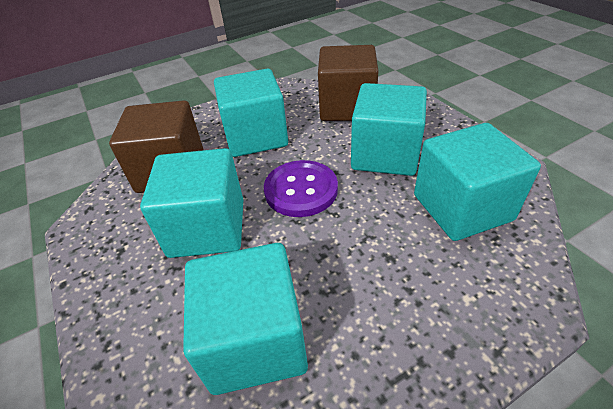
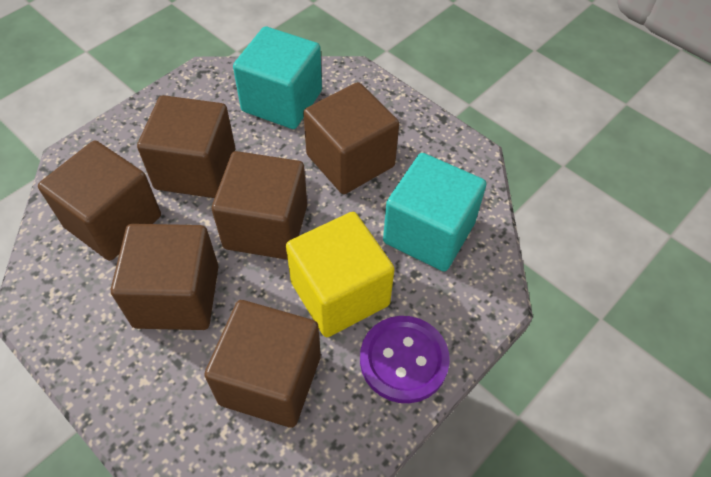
brown cube: [109,100,203,193] [318,45,379,121] = 2 -> [38,140,161,261] [111,224,219,330] [137,95,235,198] [204,300,321,428] [212,151,307,260] [303,82,399,194] = 6
turquoise cube: [140,148,243,258] [183,243,308,395] [214,69,288,157] [351,83,427,176] [414,123,541,241] = 5 -> [233,26,322,129] [383,153,486,272] = 2
yellow cube: none = 0 -> [286,212,395,337] = 1

